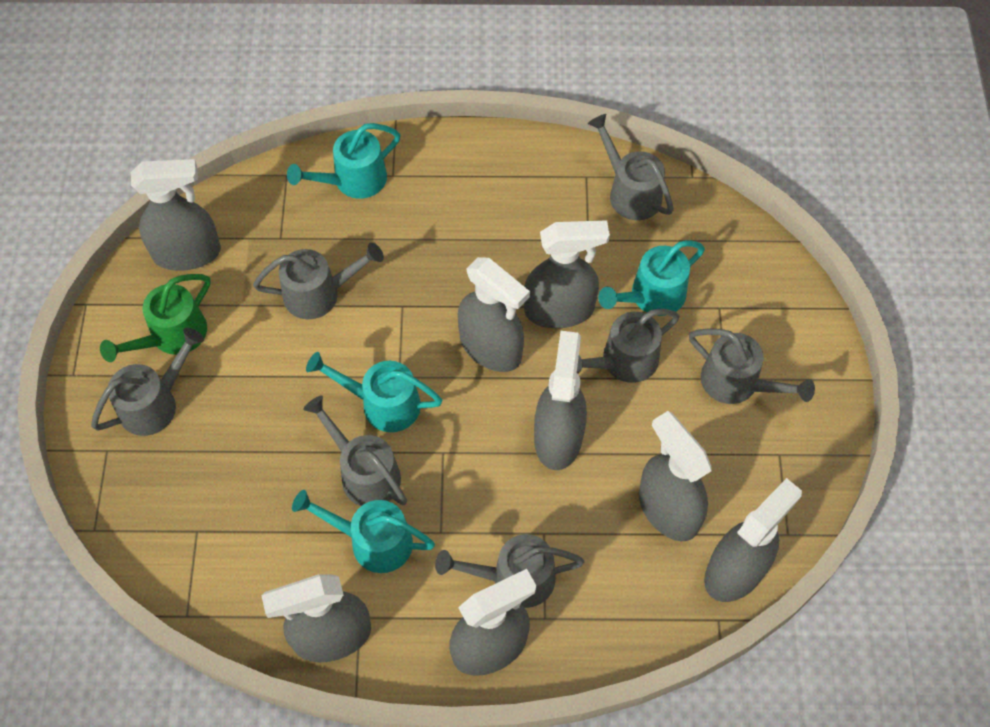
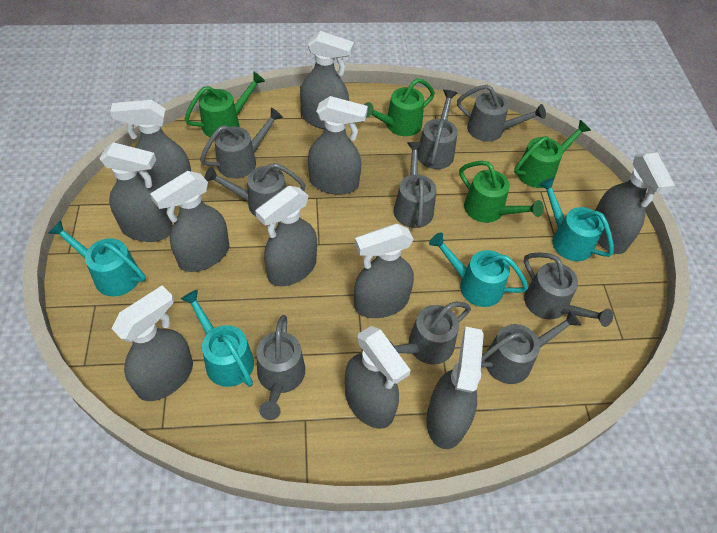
green watering can: [100,274,211,362] = 1 -> [184,71,265,137] [364,78,435,136] [459,161,544,223] [514,120,591,188] = 4
grey spray bottle: [131,159,221,271] [261,574,371,662] [449,569,536,676] [458,257,530,372] [524,220,610,328] [534,331,587,470] [639,411,712,541] [704,478,802,602] = 8 -> [99,142,173,242] [110,100,191,190] [111,286,193,401] [150,171,229,272] [255,186,317,286] [300,31,354,129] [308,96,368,195] [345,326,411,429] [354,224,414,318] [426,327,484,449] [595,152,675,254] = 11
grey watering can: [91,328,204,436] [253,242,384,319] [303,395,407,506] [435,534,584,608] [577,309,679,383] [588,114,674,220] [689,328,815,404] = 7 -> [200,108,283,178] [204,163,306,216] [256,315,305,420] [390,302,471,364] [394,142,436,228] [417,90,458,169] [457,85,546,142] [481,310,581,384] [524,252,613,327] = 9

